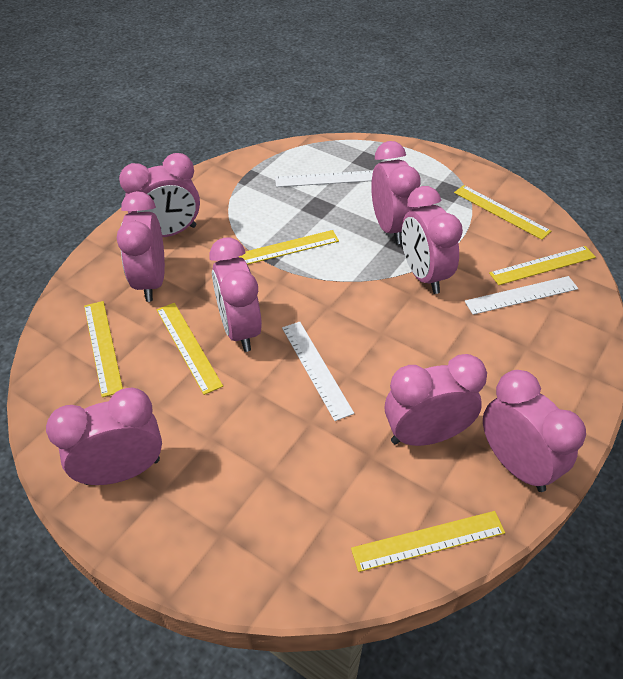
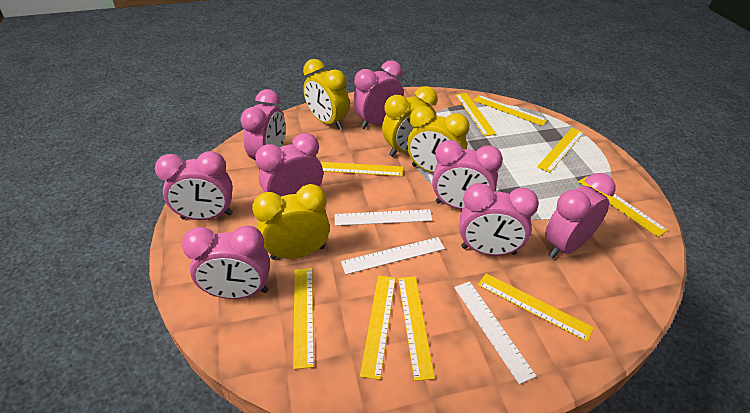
yellow clock: none = 0 -> [252,184,330,260] [303,59,350,130] [382,86,438,157] [407,106,470,173] = 4
yellow ruler: [84,301,123,397] [157,303,223,395] [239,230,339,265] [351,511,505,572] [454,185,551,240] [489,246,596,285] = 6 -> [293,268,314,369] [320,162,403,176] [360,276,396,380] [398,277,435,381] [456,93,496,136] [473,95,547,126] [478,273,594,342] [537,128,584,173] [578,176,668,237] = 9

